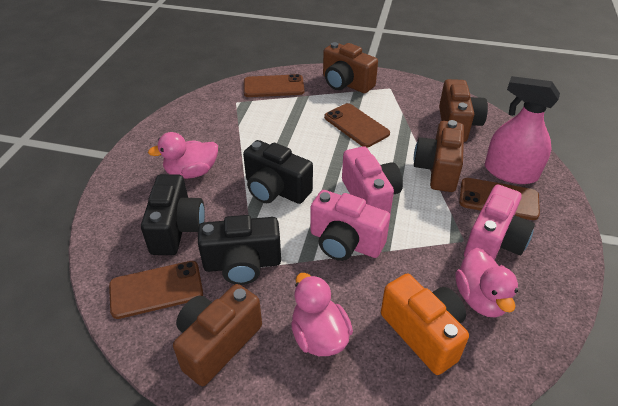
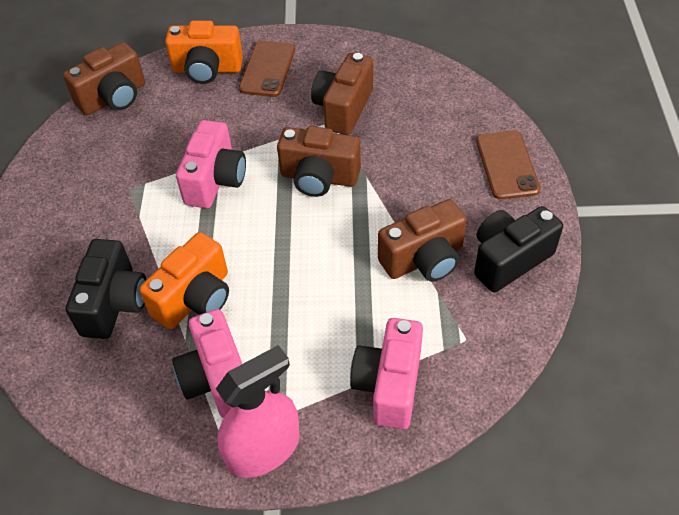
black camera: [141,174,205,255] [198,215,281,285] [243,140,313,204] = 3 -> [66,239,147,339] [474,206,563,293] = 2
brown phone: [109,261,203,319] [244,74,304,97] [324,103,390,147] [459,178,540,220] = 4 -> [239,40,295,97] [476,131,540,200] = 2
orange camera: [381,274,469,375] = 1 -> [139,232,229,329] [165,21,243,84] = 2
pink duck: [148,132,218,179] [291,273,353,356] [456,248,518,318] = 3 -> none = 0

